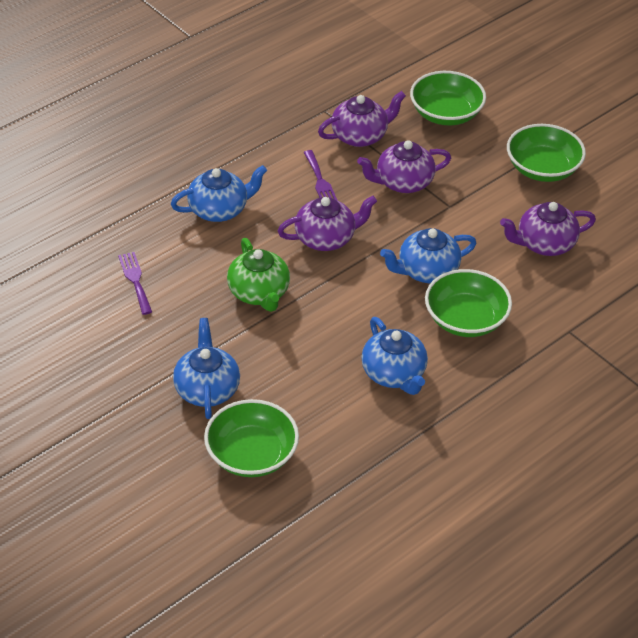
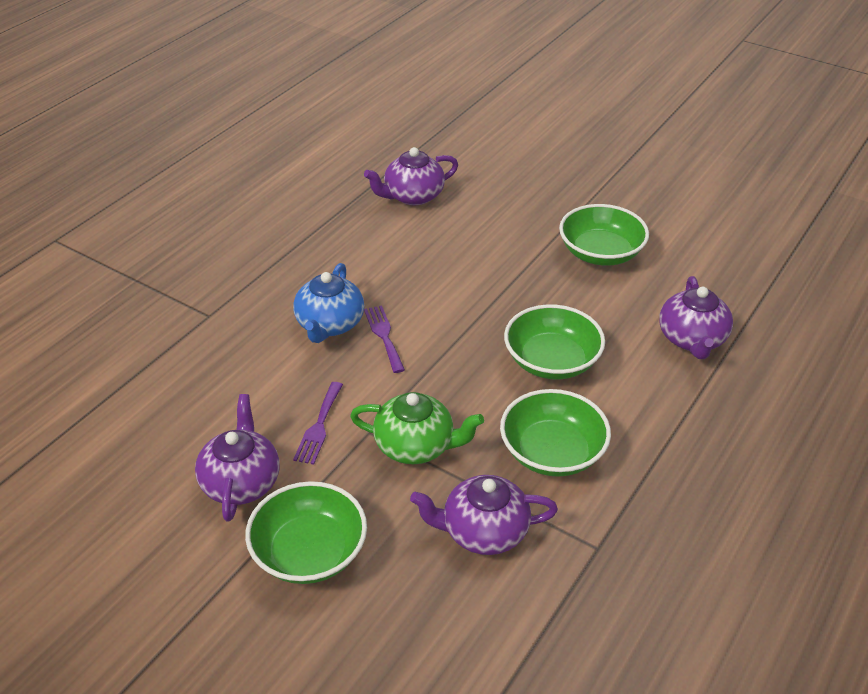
blue teapot: [171,165,267,222] [173,318,240,419] [361,317,428,395] [380,228,476,283] = 4 -> [293,263,364,343] = 1

